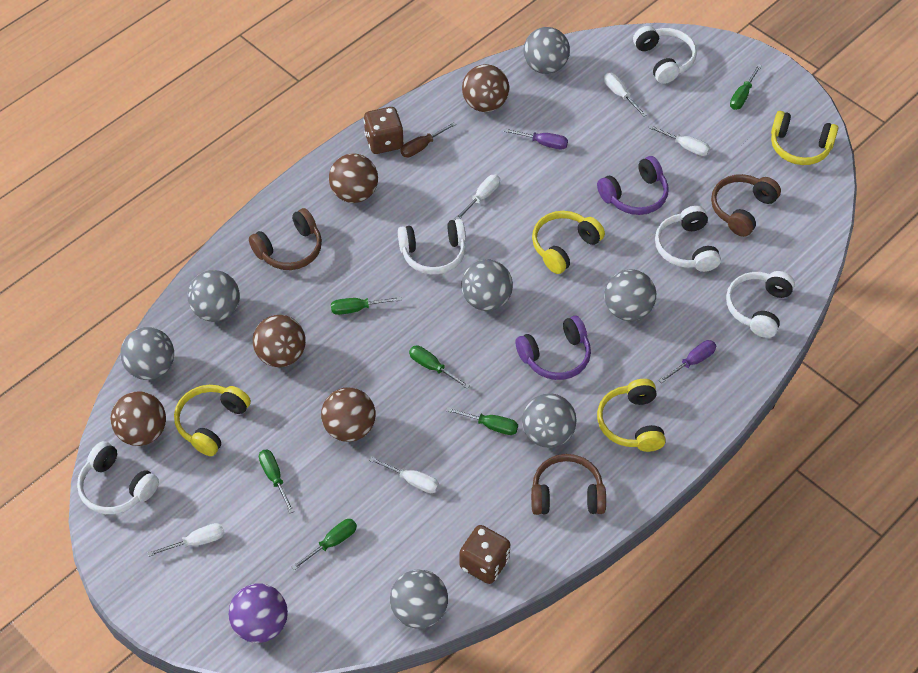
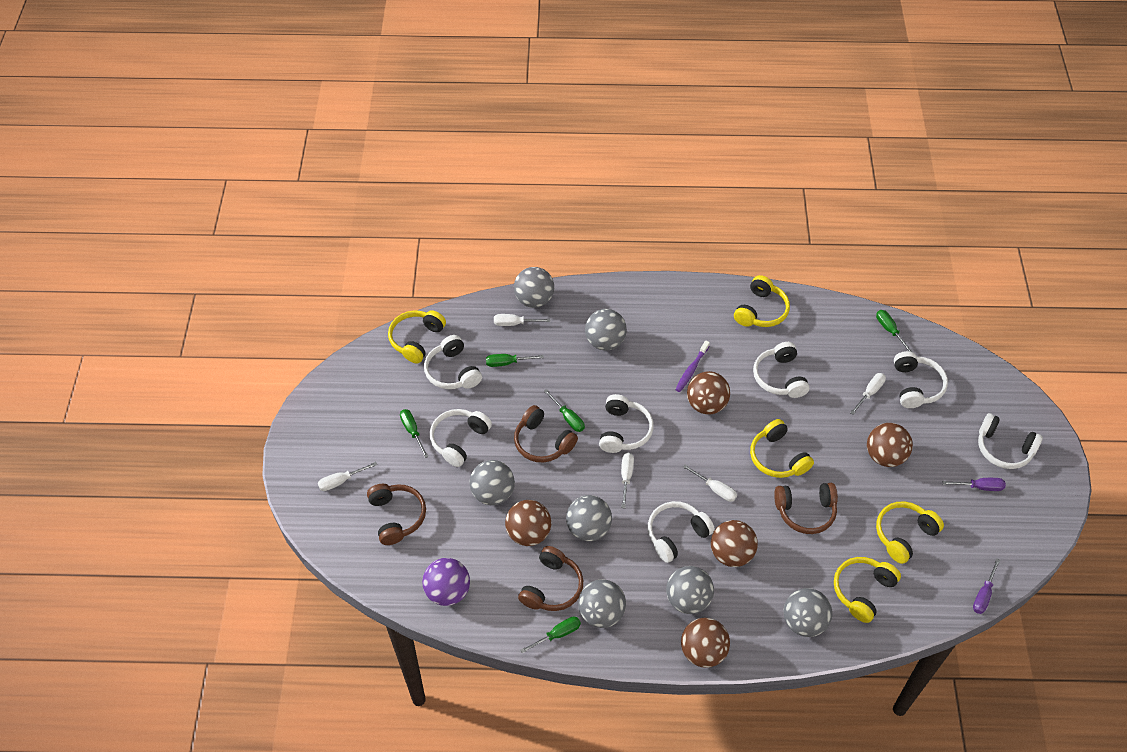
brown dice: [364,107,404,154] [460,525,510,584] = 2 -> none = 0
brown headphones: [249,208,322,270] [531,454,606,515] [711,174,781,237] = 3 -> [367,484,426,545] [514,405,578,462] [518,546,583,611] [774,483,838,534] = 4
brown screwdriver: [400,122,457,157] = 1 -> none = 0
green screwdriver: [259,449,294,513] [292,519,357,570] [331,297,402,315] [409,345,470,389] [446,407,518,435] [730,64,761,110] = 6 -> [400,409,429,458] [486,354,544,367] [520,616,581,653] [544,389,585,432] [876,310,913,352] = 5
purple headphones: [515,316,591,380] [597,156,669,215] = 2 -> none = 0
purple toothbrush: none = 0 -> [675,340,710,392] = 1
white headphones: [77,441,159,514] [398,219,466,275] [633,26,697,84] [655,206,721,272] [726,271,795,338] = 5 -> [424,335,482,389] [430,409,492,467] [599,394,654,453] [648,501,715,563] [753,342,810,398] [894,351,948,408] [978,413,1043,469] = 7
yellow headphones: [174,385,251,456] [532,211,605,274] [597,379,666,452] [771,111,839,165] = 4 -> [388,310,446,364] [734,275,790,327] [750,419,814,478] [834,557,901,623] [876,501,944,564] = 5

